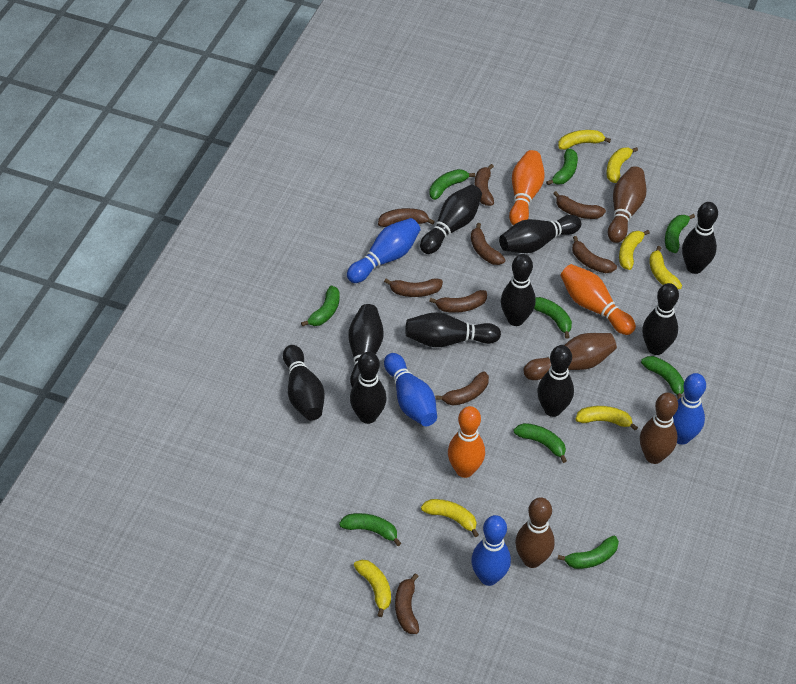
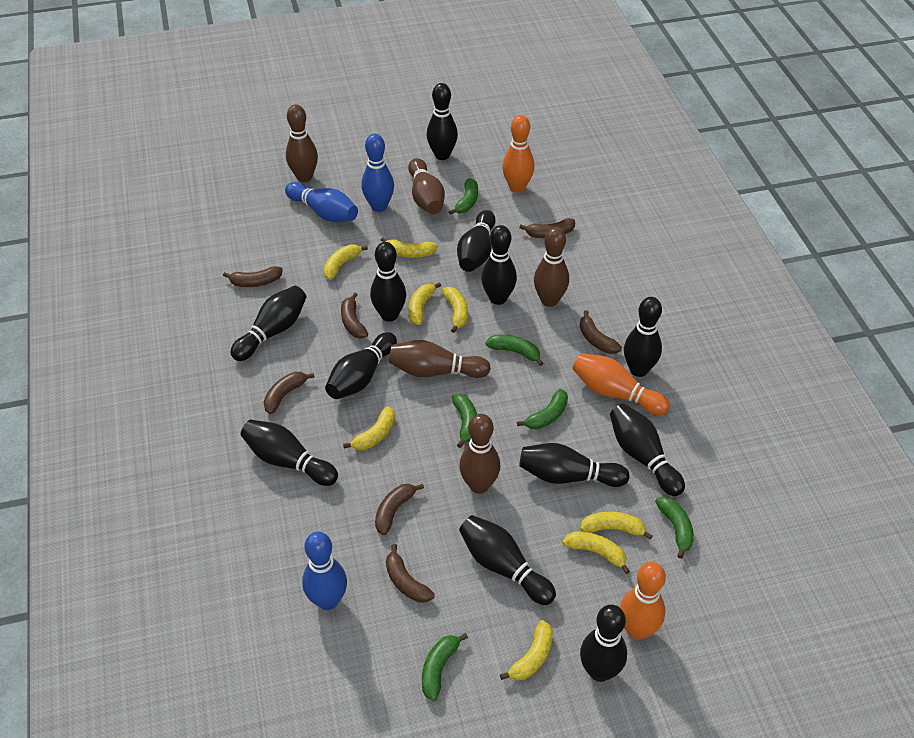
black bowling pin: [283,345,325,421] [348,304,384,388] [350,352,386,424] [405,312,501,347] [420,185,482,254] [499,215,581,253] [501,254,536,326] [537,345,574,417] [642,283,679,355] [682,202,718,274] = 10 -> [231,286,307,361] [241,420,338,486] [325,332,397,399] [370,242,406,322] [427,83,458,160] [457,210,496,272] [459,515,556,605] [481,225,517,305] [519,443,629,487] [580,605,627,682] [610,404,685,496] [624,297,662,377] = 12
blue bowling pin: [347,218,421,283] [384,353,437,426] [471,515,511,586] [673,373,706,445] = 4 -> [285,182,358,222] [302,532,347,610] [361,134,394,212] = 3
brown banana: [378,208,435,227] [384,278,443,297] [395,573,419,634] [429,290,487,313] [435,371,489,406] [471,223,505,265] [474,164,494,206] [553,191,606,219] [572,236,617,273] = 9 -> [223,266,283,287] [264,372,315,414] [341,292,368,338] [375,483,424,535] [386,544,435,603] [520,218,575,238] [579,310,622,354] = 7
brown bowling pin: [515,497,555,568] [524,333,617,380] [608,166,647,243] [640,393,678,464] = 4 -> [286,104,318,182] [389,340,491,378] [408,158,445,214] [459,414,500,494] [534,227,569,307] = 5
green banana: [301,285,340,327] [339,513,401,546] [429,169,475,200] [514,423,567,463] [534,297,572,339] [546,149,578,185] [558,536,619,569] [641,356,684,400] [665,214,695,253] = 9 -> [422,633,468,701] [449,178,478,215] [452,394,477,448] [485,335,543,366] [517,389,568,429] [655,496,694,559] = 6
yellow banana: [354,560,391,617] [421,499,479,537] [558,130,611,150] [575,406,638,431] [607,147,638,183] [619,230,650,270] [649,246,682,289] = 7 -> [323,244,368,280] [343,406,395,450] [381,237,437,258] [408,282,441,325] [442,287,468,333] [500,620,553,681] [563,532,630,574] [580,512,652,540] = 8

